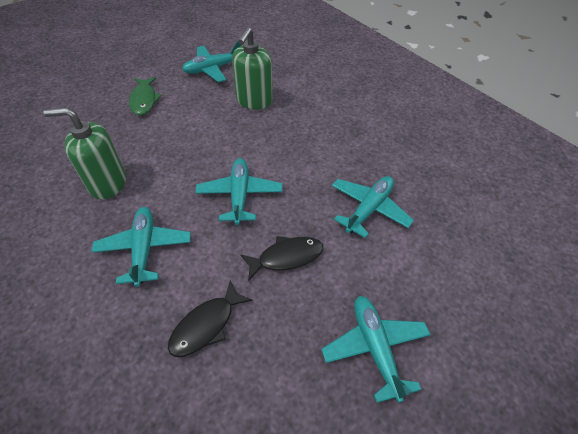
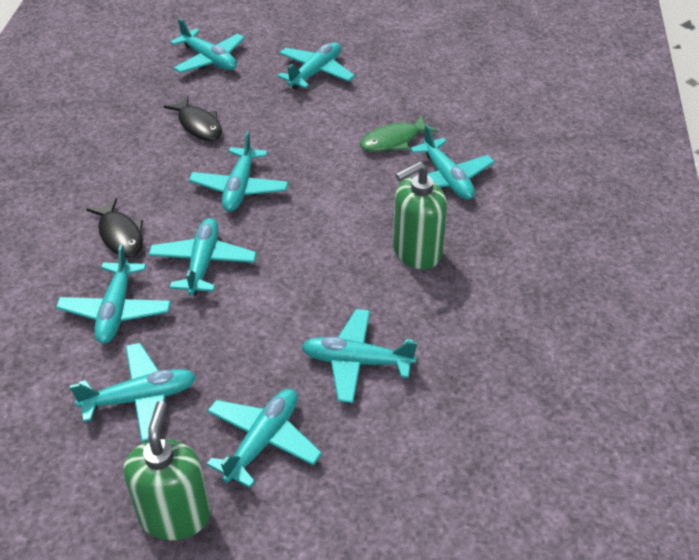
turquoise plane: [91,207,190,287] [182,41,242,82] [195,158,282,225] [321,296,431,403] [332,176,414,238] = 5 -> [56,244,171,344] [70,343,196,442] [148,218,257,295] [170,18,245,73] [189,131,288,212] [207,389,322,488] [278,42,355,90] [301,309,417,403] [410,125,494,200] = 9

